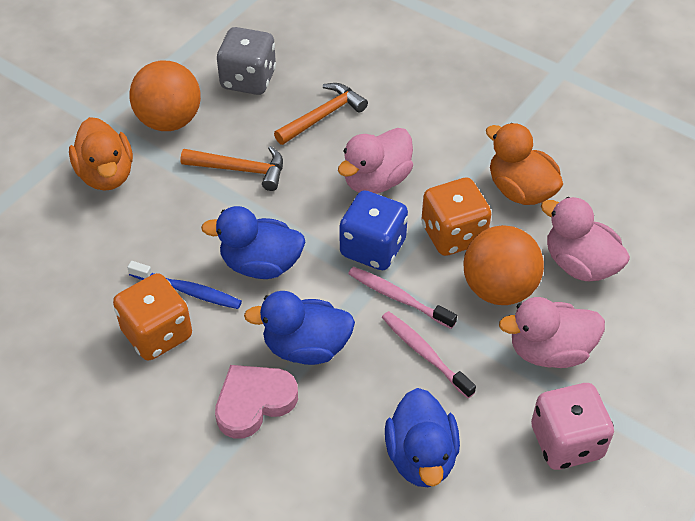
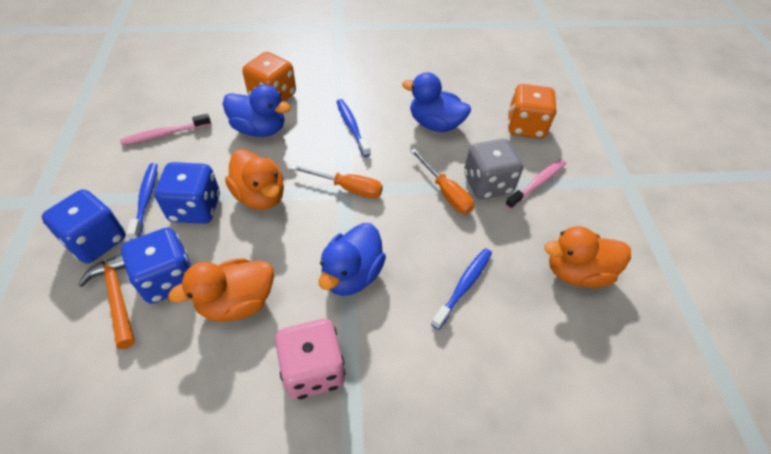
blue dice: [339,190,408,270] = 1 -> [42,189,126,263] [121,228,191,304] [154,162,220,224] = 3
blue toothbrush: [127,261,242,309] = 1 -> [126,163,158,240] [336,99,371,157] [431,248,492,330] = 3
orange ball: [129,61,201,131] [463,225,544,305] = 2 -> none = 0
orange duck: [69,117,133,191] [486,123,563,205] = 2 -> [168,258,274,322] [225,149,284,210] [544,226,631,288] = 3
orange hammer: [180,146,283,191] [274,83,368,145] = 2 -> [78,254,135,349] = 1
orange screwdriver: none = 0 -> [291,165,383,198] [411,149,474,214] = 2
pink duck: [338,128,413,194] [499,297,605,368] [541,197,630,281] = 3 -> none = 0
pink heart: [215,365,298,439] = 1 -> none = 0

